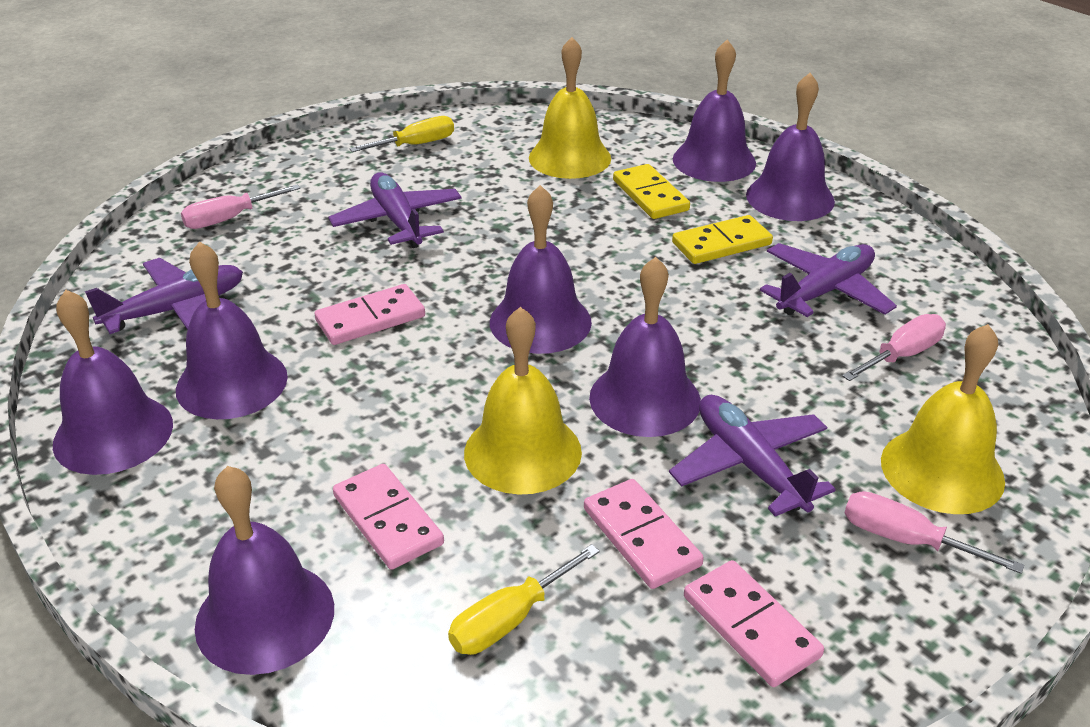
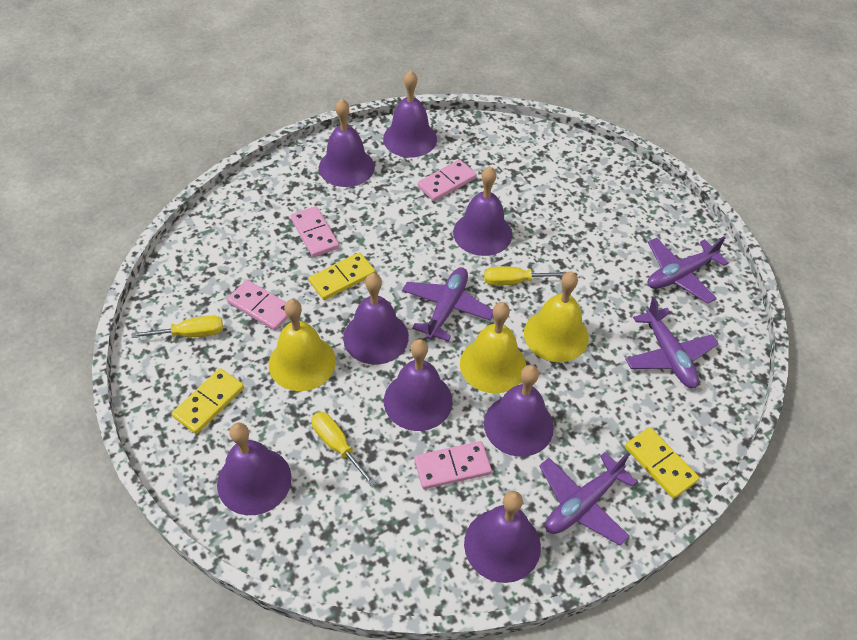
pink screwdriver: [181,185,300,229] [842,314,946,381] [844,491,1024,574] = 3 -> none = 0
purple bell: [53,290,173,475] [176,241,288,419] [195,466,334,675] [490,185,592,354] [589,257,701,437] [673,39,756,182] [746,73,835,221] = 7 -> [217,423,292,515] [319,99,375,187] [343,273,409,365] [383,70,437,157] [384,339,453,431] [453,166,512,256] [464,491,541,583] [484,365,554,457] = 8
yellow domino: [613,164,690,219] [672,215,773,264] = 2 -> [172,368,244,434] [308,252,375,300] [625,427,699,499] = 3
yellow screwdriver: [349,116,454,152] [448,544,600,655] = 2 -> [132,315,223,338] [311,412,376,486] [484,267,566,286] = 3

